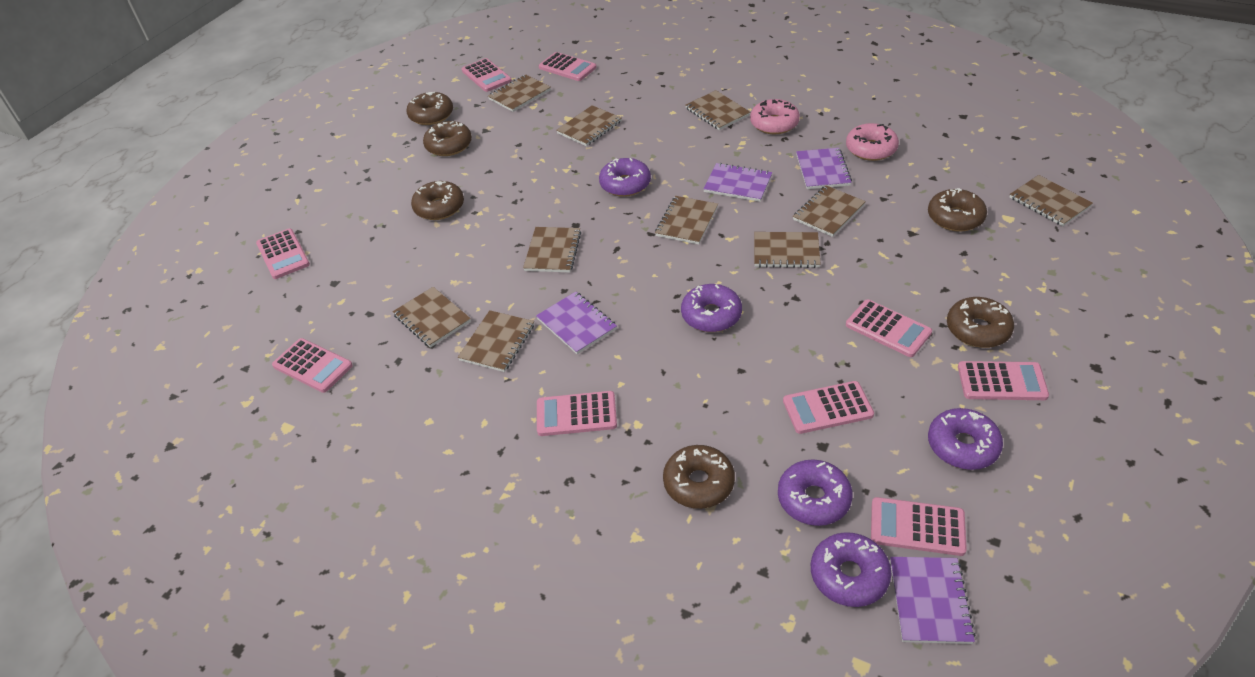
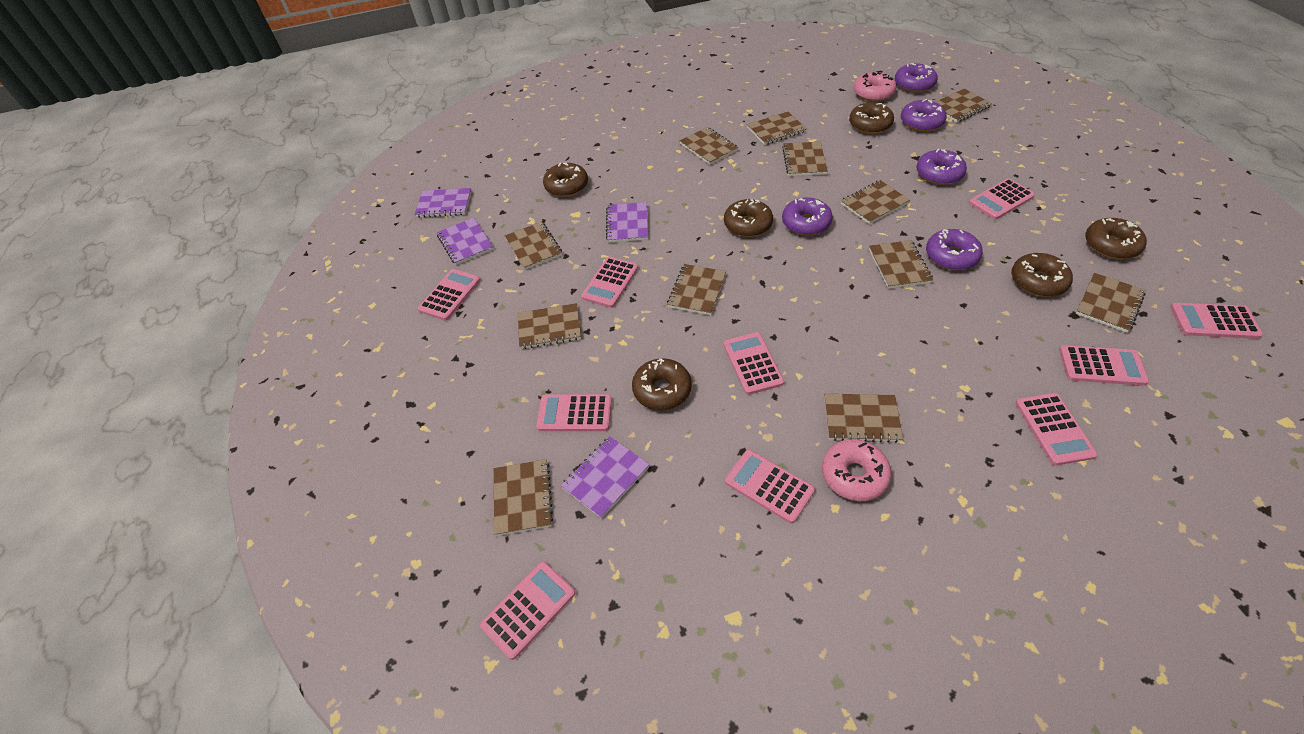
brown notebook: [393,287,471,348] [458,310,534,372] [488,75,551,112] [523,227,581,273] [556,105,622,146] [655,196,718,244] [686,90,750,130] [754,232,821,268] [793,185,866,237] [1010,175,1093,226] = 10 -> [493,459,553,536] [505,222,562,270] [518,303,581,349] [667,264,726,315] [680,127,738,165] [747,112,807,145] [782,142,828,176] [824,394,903,443] [841,180,910,224] [869,240,933,289] [936,89,992,123] [1076,273,1146,333] = 12
pink calculator: [256,228,310,279] [272,338,353,393] [462,58,512,92] [537,391,617,436] [539,52,597,81] [783,381,874,434] [846,299,932,357] [871,497,967,556] [958,361,1049,400] = 9 -> [418,269,480,321] [480,561,576,660] [536,394,612,431] [581,257,638,308] [723,332,784,395] [725,450,815,524] [969,178,1035,220] [1015,393,1098,465] [1059,345,1149,386] [1170,303,1263,339] = 10

